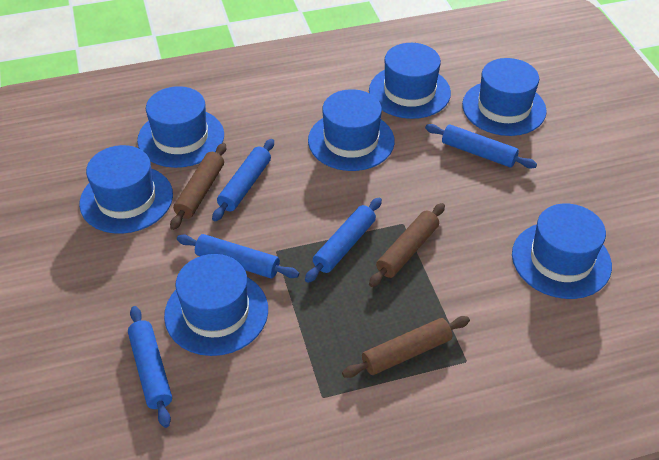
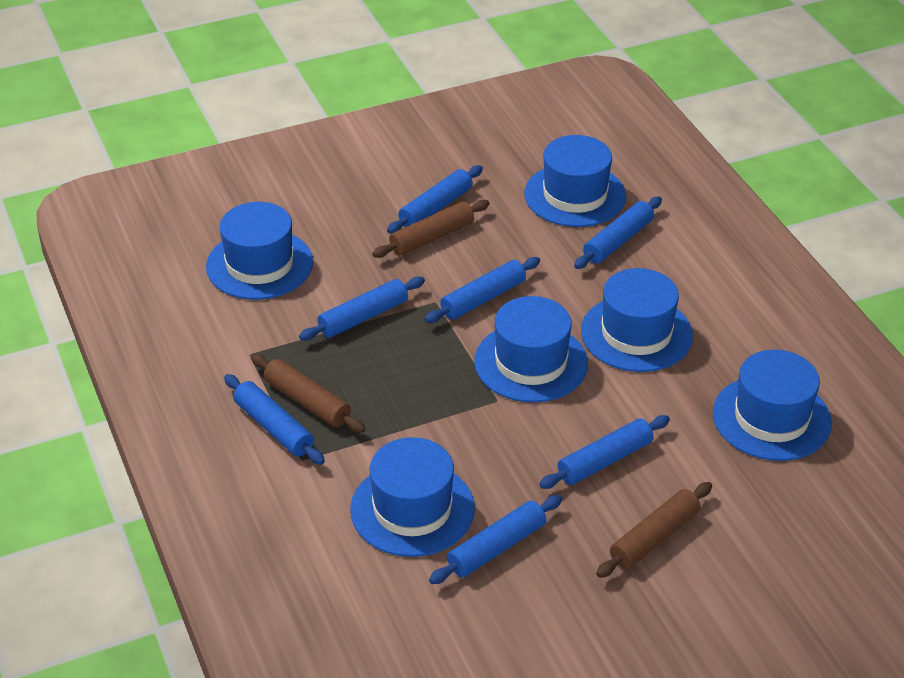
blue hat: [79,145,173,234] [137,86,224,168] [164,254,268,356] [308,89,395,171] [369,43,451,119] [462,58,547,136] [512,204,612,299] = 7 -> [206,202,313,300] [350,437,475,557] [474,296,588,403] [525,135,626,227] [581,268,693,372] [713,350,832,461] = 6
blue rolling pin: [128,306,172,428] [177,234,299,278] [212,139,274,221] [305,198,382,283] [425,124,537,168] = 5 -> [224,374,325,465] [299,276,425,341] [387,165,483,234] [425,257,540,323] [429,495,562,584] [539,415,670,489] [574,197,662,269] = 7

